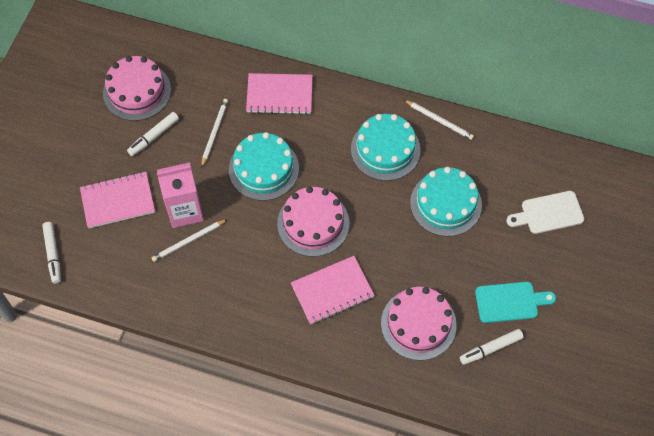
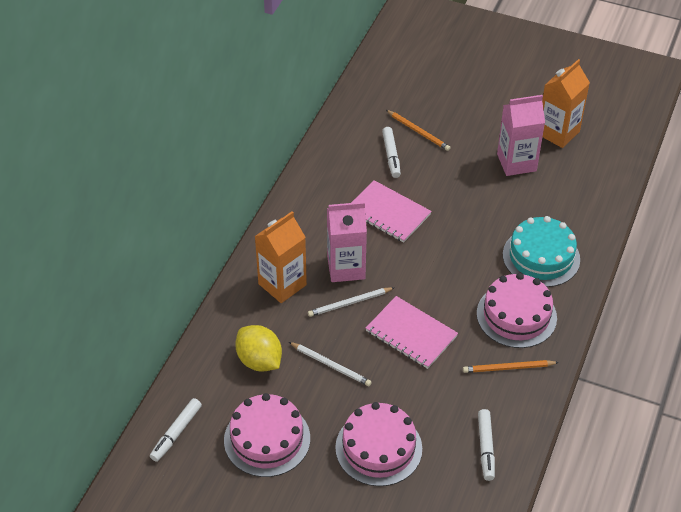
orange carton: none = 0 -> [255,211,307,303] [542,59,590,148] = 2
orange pencil: none = 0 -> [386,110,451,151] [463,360,559,373] = 2
pink carton: [157,162,204,228] = 1 -> [327,202,367,282] [497,95,545,176] = 2
pink notebook: [80,172,155,228] [246,73,313,114] [291,256,375,324] = 3 -> [351,180,432,243] [366,296,458,369] = 2
turquoise cake: [229,132,299,201] [351,114,421,181] [410,167,482,237] = 3 -> [503,216,580,287] = 1
turquoise cutting board: [475,282,556,323] = 1 -> none = 0
white cutting board: [506,191,584,234] = 1 -> none = 0
white pencil: [151,219,227,262] [201,99,228,168] [404,100,474,140] = 3 -> [289,342,372,386] [308,287,395,317] = 2
yellow lemon: none = 0 -> [235,325,282,371] = 1

